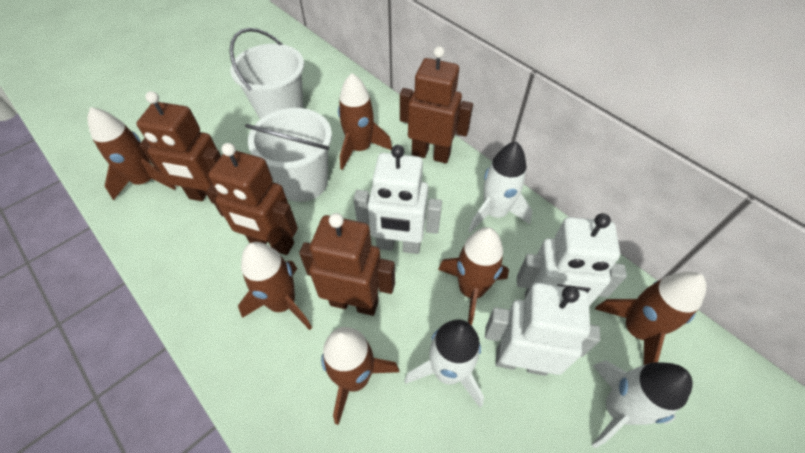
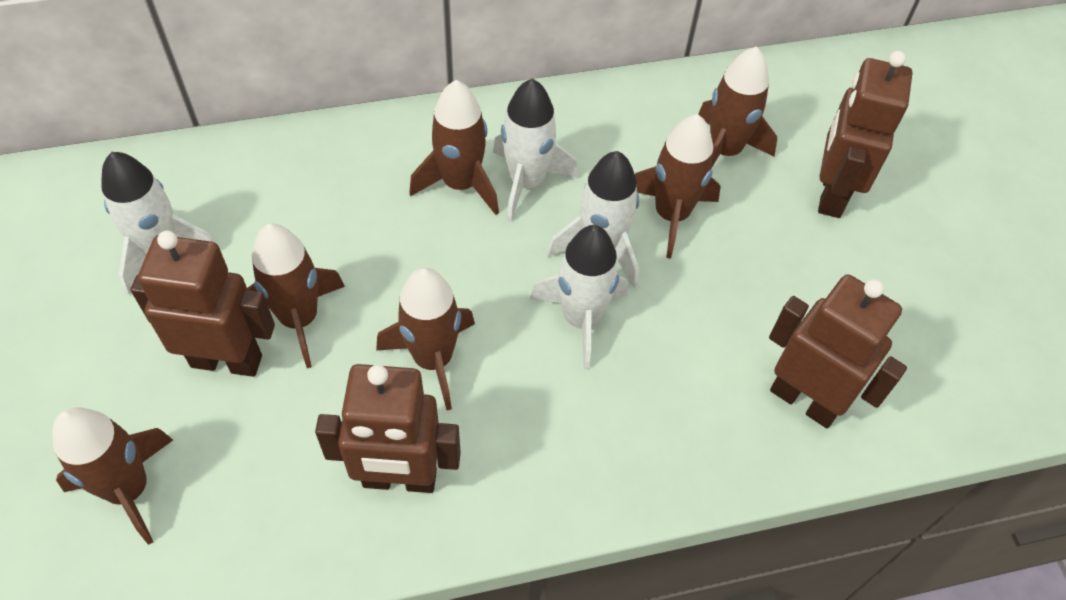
white bucket: [229,28,304,119] [245,108,332,202] = 2 -> none = 0
white robot: [354,145,442,254] [485,283,600,376] [517,213,627,306] = 3 -> none = 0
white rocket: [404,319,484,408] [468,142,533,233] [592,360,693,448] = 3 -> [101,152,215,295] [493,79,578,222] [530,225,628,369] [547,151,639,288] = 4

